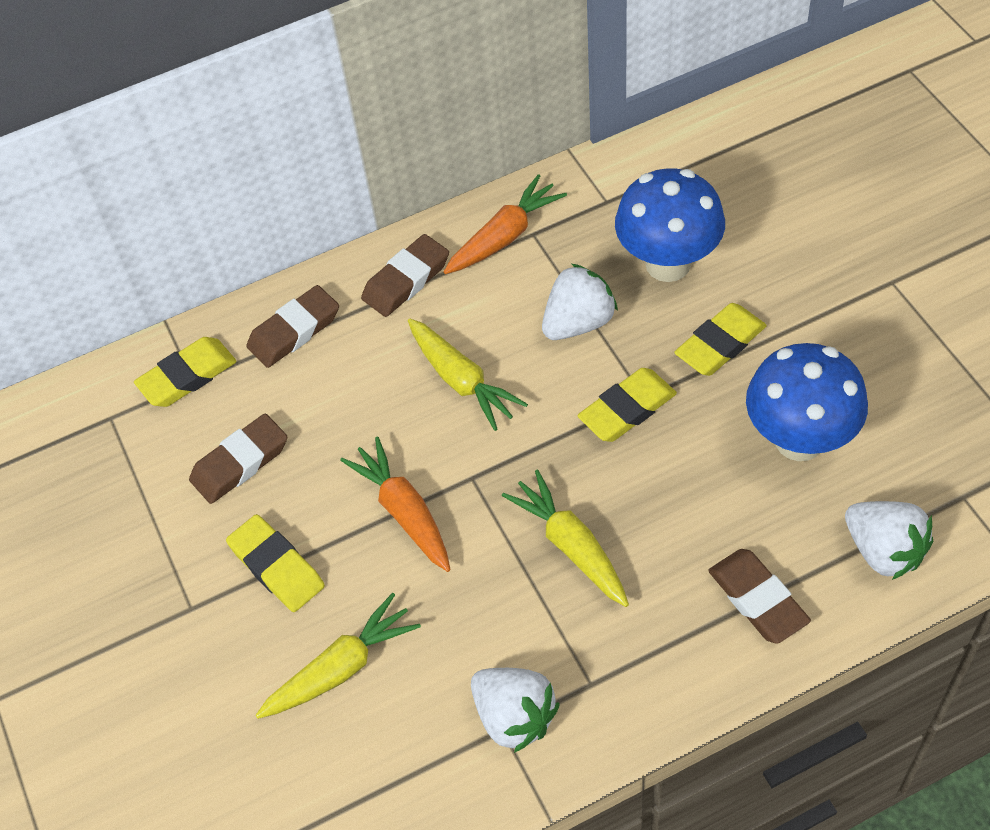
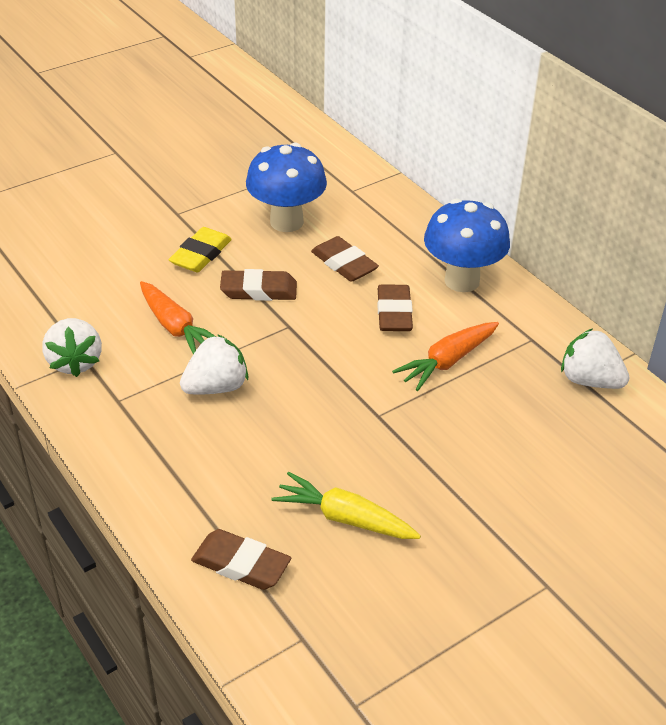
yellow carrot: [255,593,421,719] [408,318,528,431] [502,469,629,607] = 3 -> [271,472,421,539] = 1
yellow eraser: [134,337,237,407] [226,514,325,612] [577,368,677,442] [674,303,767,376] = 4 -> [169,227,232,272] = 1

